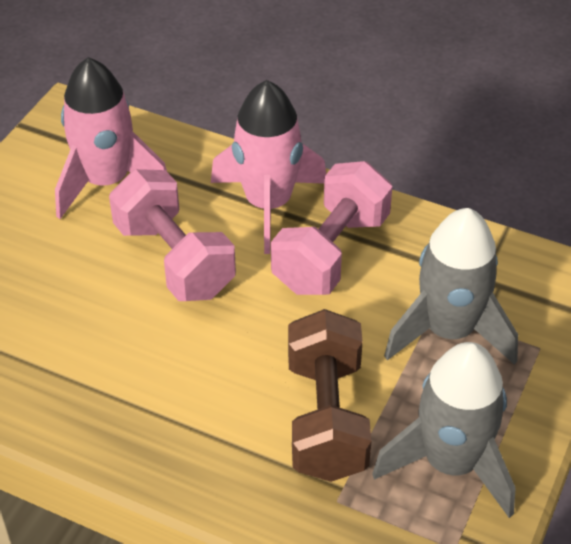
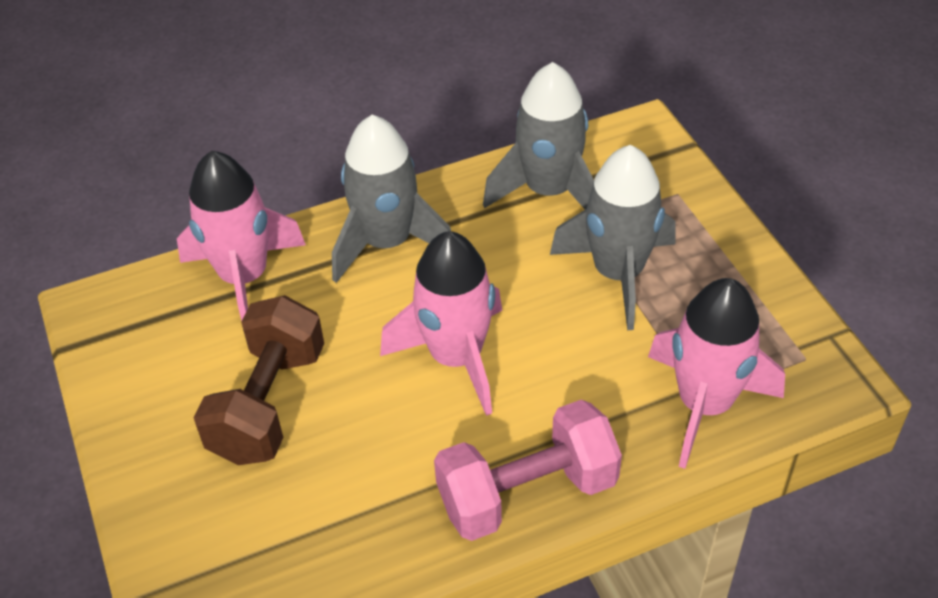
grey rocket: [372,342,516,518] [384,208,518,365] = 2 -> [332,115,451,283] [483,62,594,209] [550,145,675,330] = 3
pink dumbbell: [109,169,236,301] [271,161,392,295] = 2 -> [434,399,622,541] = 1
pink rocket: [55,57,167,219] [211,80,326,254] = 2 -> [177,151,306,321] [380,231,502,416] [648,278,785,469] = 3

